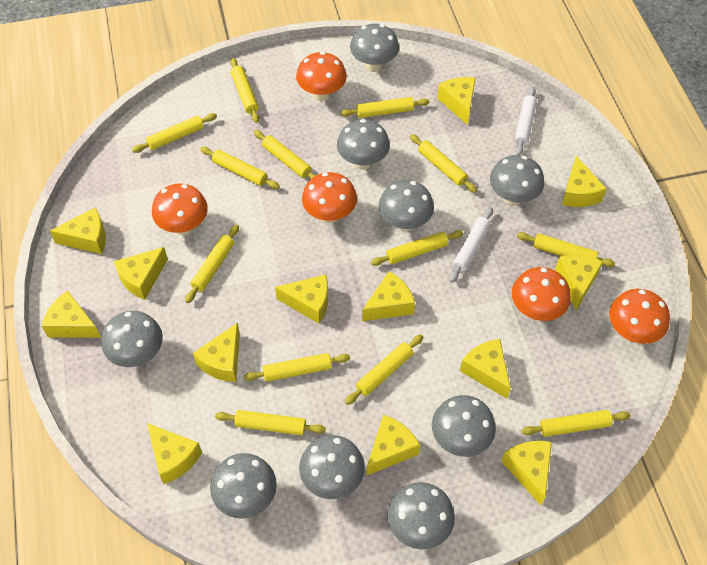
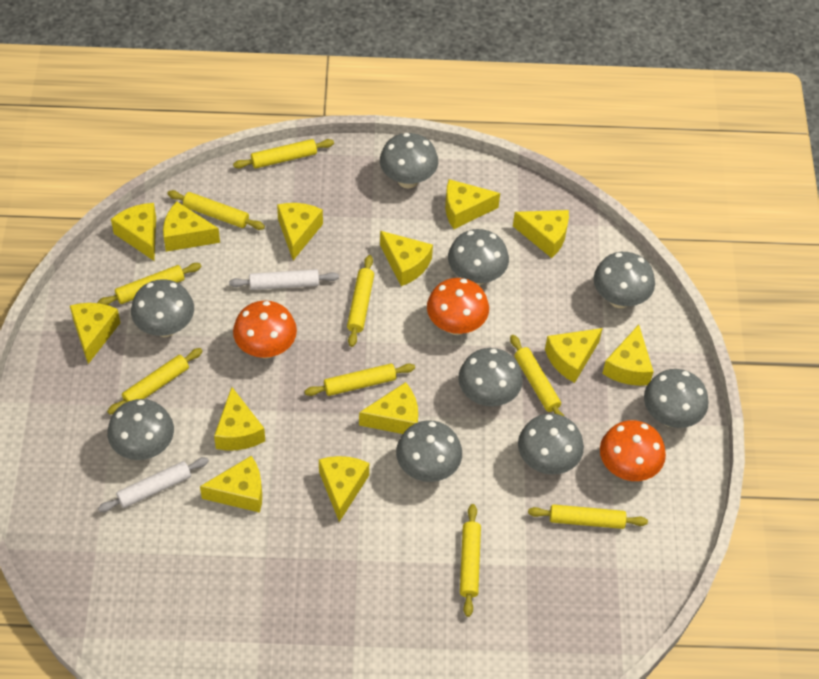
orange mushroom: [152,183,208,235] [296,52,347,101] [302,172,357,224] [512,267,571,321] [609,289,670,344] = 5 -> [233,301,297,358] [427,278,489,335] [600,420,666,481] = 3
yellow rolling pin: [132,113,217,153] [185,225,239,303] [200,147,280,189] [215,410,326,435] [230,58,259,123] [244,353,350,382] [254,130,316,179] [340,97,430,118] [345,335,423,405] [371,230,463,266] [410,134,477,193] [517,232,615,267] [521,410,630,437] = 13 -> [97,263,201,305] [107,348,202,414] [167,190,265,230] [233,139,334,169] [304,363,415,396] [347,255,374,347] [460,504,481,617] [510,335,565,417] [528,504,648,529] = 9

